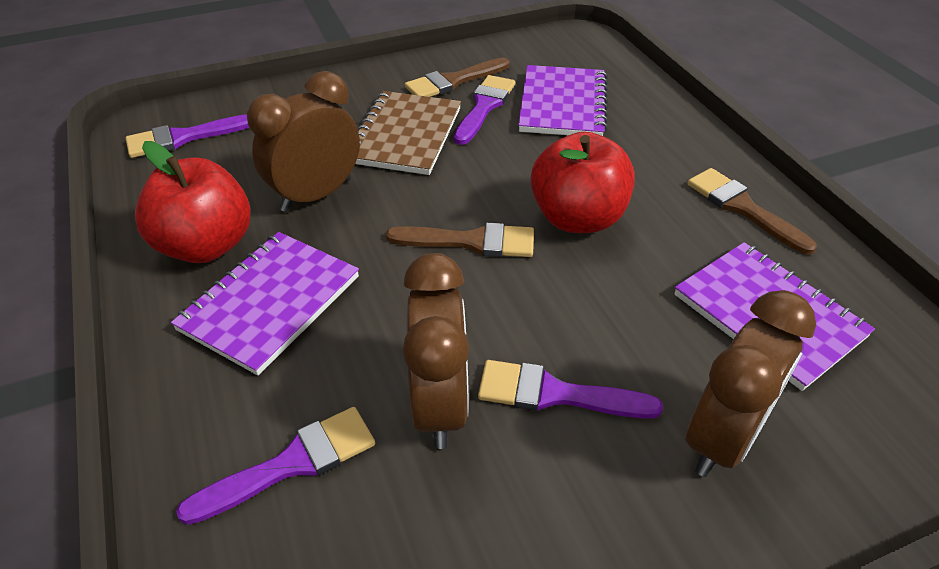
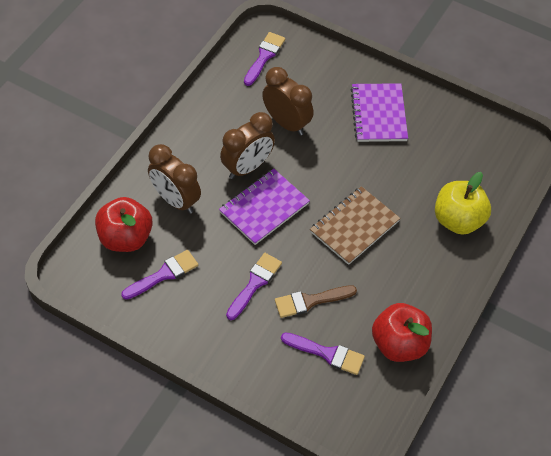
brown brush: [386,223,534,257] [405,58,510,97] [687,168,817,255] = 3 -> [275,286,357,318] = 1
purple notebook: [171,232,359,376] [518,65,608,136] [674,242,875,391] = 3 -> [219,169,310,245] [350,83,408,142] = 2
yellow apple: none = 0 -> [435,172,491,235] = 1

